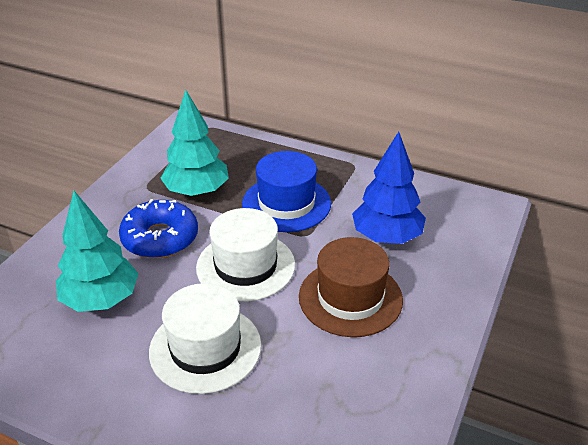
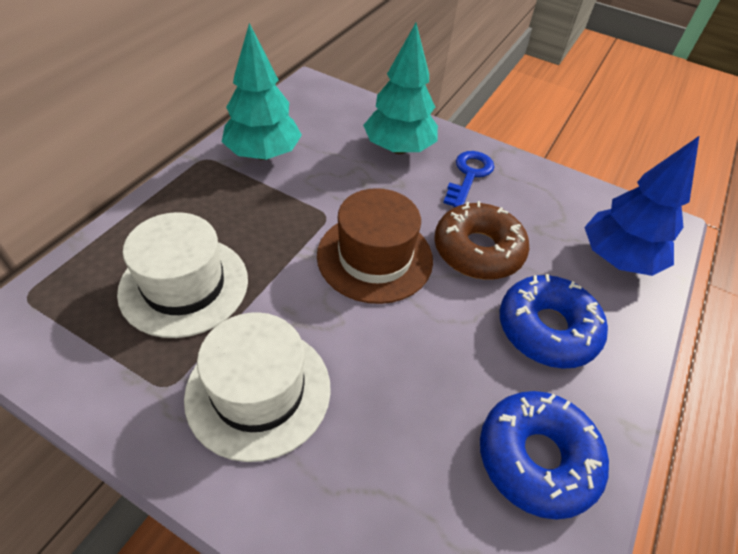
blue donut: [119,199,198,259] = 1 -> [480,391,609,520] [500,274,608,369] = 2
blue hat: [242,151,331,232] = 1 -> none = 0
blue key: none = 0 -> [443,151,494,207] = 1
brown donut: none = 0 -> [434,201,529,280] = 1

